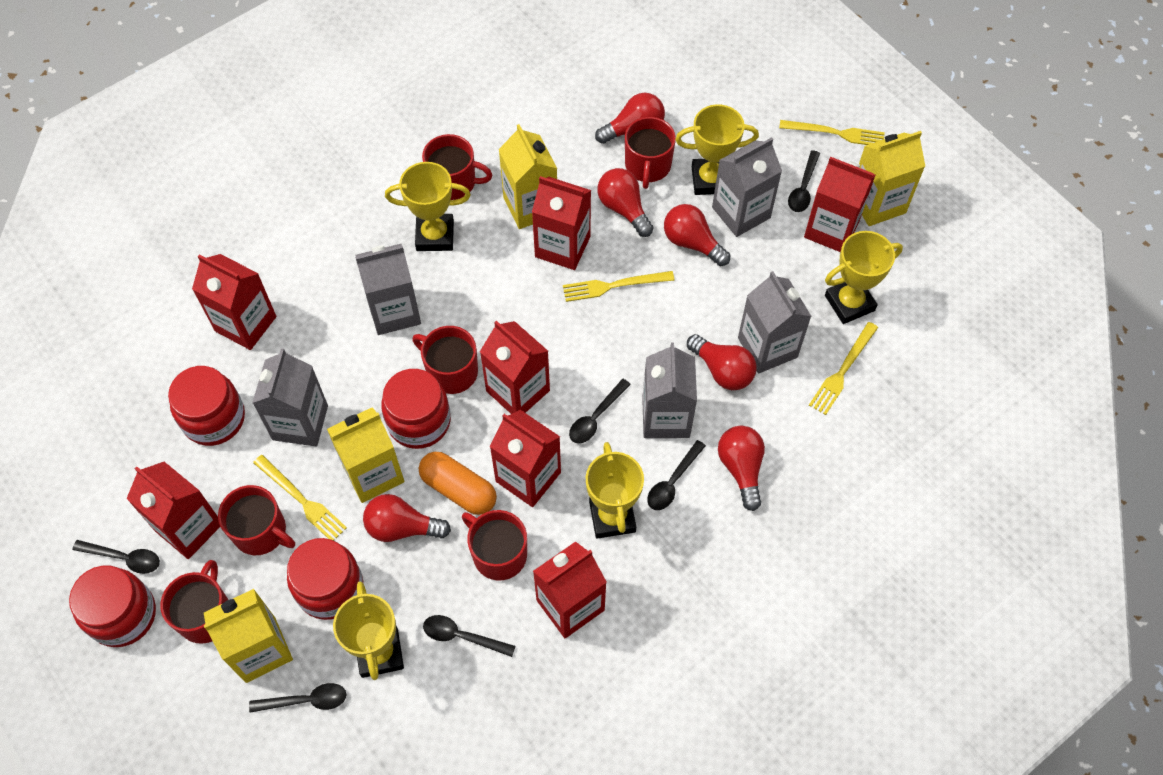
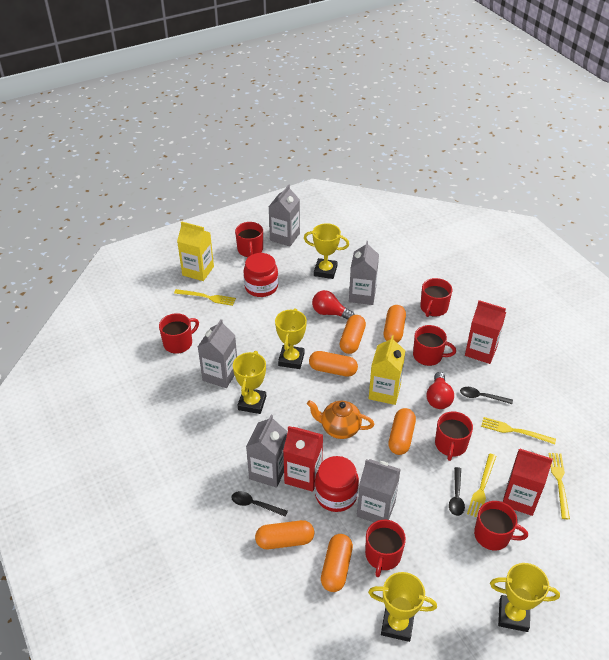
black spoon: [72,540,160,574] [249,683,346,713] [423,615,516,657] [569,379,631,443] [647,440,706,510] [788,150,820,212] = 6 -> [231,491,288,517] [449,467,465,516] [460,387,513,404] = 3
orange capsule: [419,452,497,515] = 1 -> [255,520,314,549] [309,351,358,377] [321,534,353,592] [340,315,366,354] [384,305,406,343] [388,408,416,455] = 6
orange teapot: none = 0 -> [307,400,374,439] = 1
red carton: [127,462,220,559] [192,254,276,350] [480,320,550,414] [490,410,561,507] [532,176,591,270] [533,542,607,638] [804,157,875,252] = 7 -> [283,426,323,492] [465,300,506,364] [503,449,553,516] = 3
red jar: [69,565,156,647] [168,366,245,446] [287,538,363,620] [381,369,451,449] = 4 -> [243,253,278,297] [315,456,359,512] = 2
red light bulb: [363,494,451,542] [595,92,665,144] [597,168,653,237] [664,204,730,266] [687,334,756,390] [718,426,765,511] = 6 -> [312,290,354,319] [427,372,454,409] = 2
red mug: [161,560,228,644] [218,485,295,555] [412,326,478,394] [422,134,492,200] [462,510,527,581] [625,117,676,189] = 6 -> [159,313,199,354] [235,222,263,257] [365,520,406,577] [413,325,456,366] [420,278,452,317] [435,411,473,461] [474,501,528,550] = 7
yellow carton: [204,589,293,683] [327,407,405,503] [499,124,557,229] [859,131,925,226] = 4 -> [177,221,214,281] [369,335,405,405] = 2

